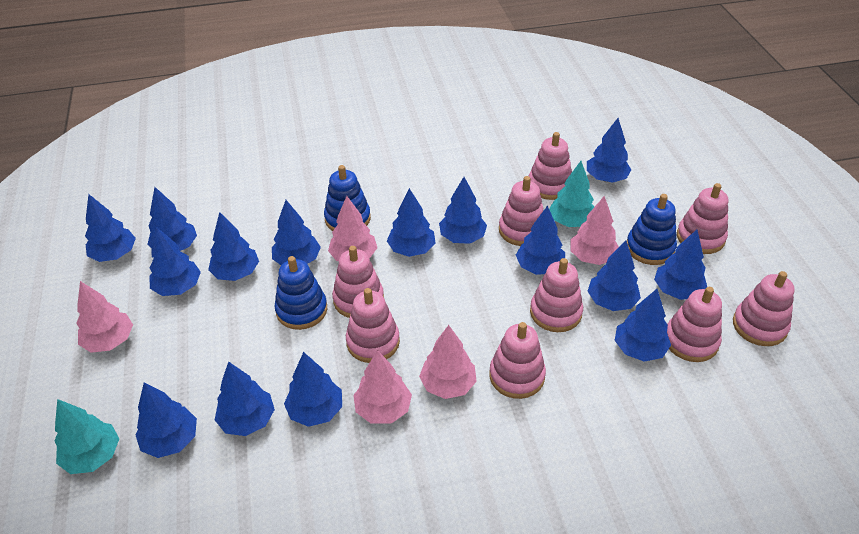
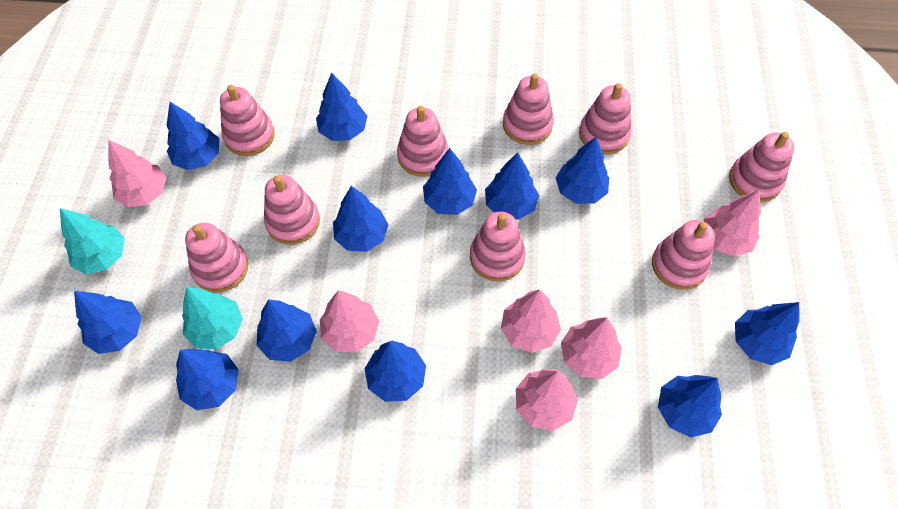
blue stacking toy: [274,256,327,330] [324,165,371,231] [627,194,677,265] = 3 -> none = 0
blue tree: [85,194,136,262] [135,383,197,458] [147,187,197,251] [149,227,201,296] [208,212,259,281] [215,362,275,436] [272,200,321,265] [284,352,342,427] [387,188,436,257] [439,177,487,244] [516,206,565,275] [587,118,631,183] [588,241,641,311] [615,289,671,362] [654,230,707,300] = 15 -> [74,291,142,354] [167,102,219,170] [176,348,239,410] [257,299,317,362] [316,73,367,141] [333,186,388,252] [364,341,426,402] [423,148,477,215] [485,152,539,220] [556,137,609,204] [658,375,722,437] [735,302,800,365] = 12
pink tree: [76,281,133,353] [328,196,377,261] [353,350,412,424] [419,325,477,399] [570,196,619,265] = 5 -> [108,140,167,207] [320,290,379,352] [501,289,561,353] [516,369,578,431] [561,317,622,379] [704,190,761,257] = 6

